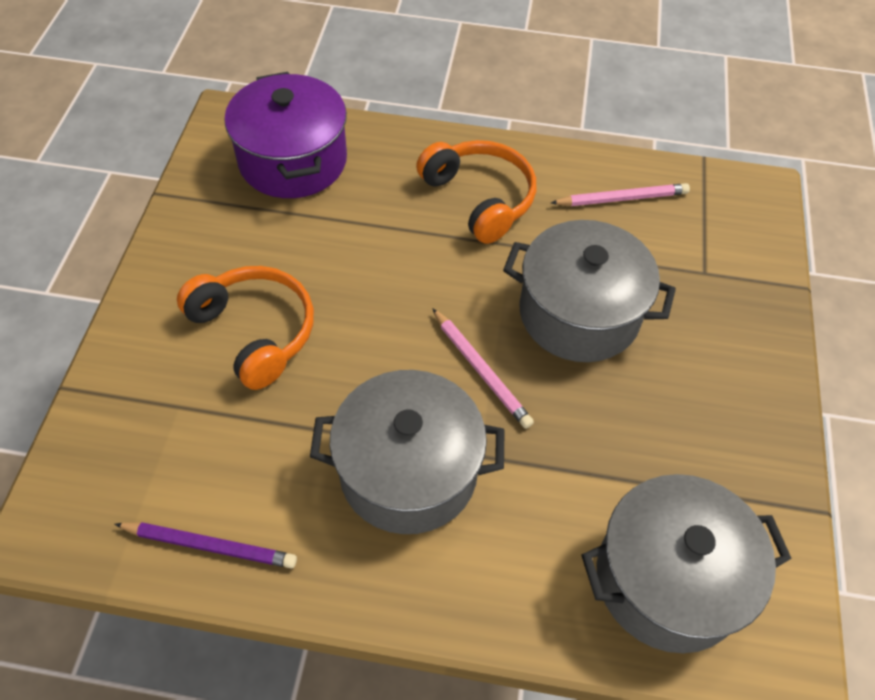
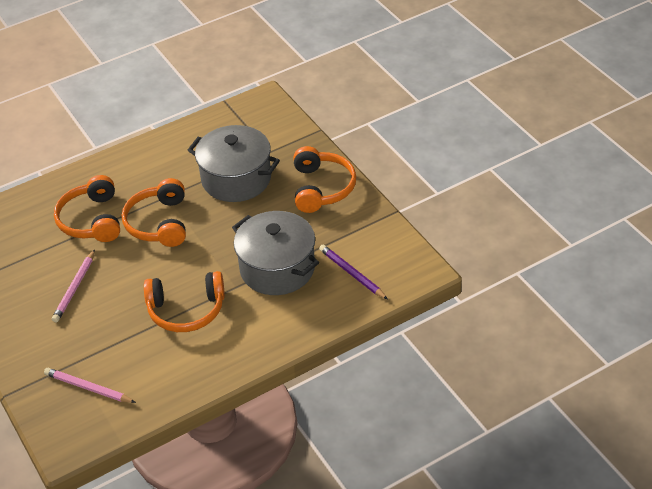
grey pot: [310,370,505,534] [503,220,676,362] [581,474,792,653] = 3 -> [188,125,280,202] [232,211,319,295] = 2
orange headphones: [177,266,314,390] [416,140,536,244] = 2 -> [54,175,120,242] [122,178,186,247] [144,271,225,332] [293,146,356,213] = 4
purple pot: [224,72,347,198] = 1 -> none = 0

